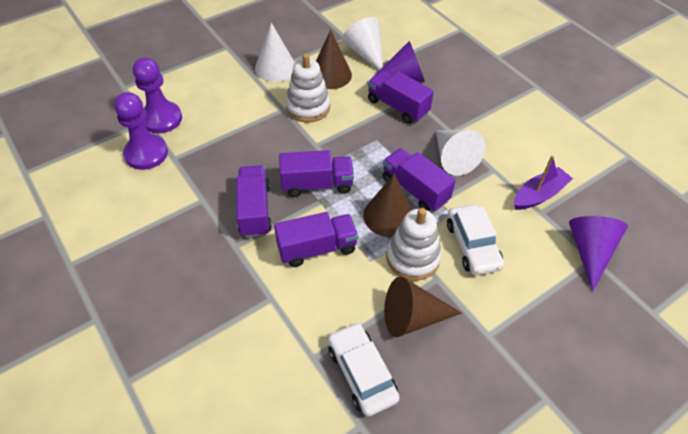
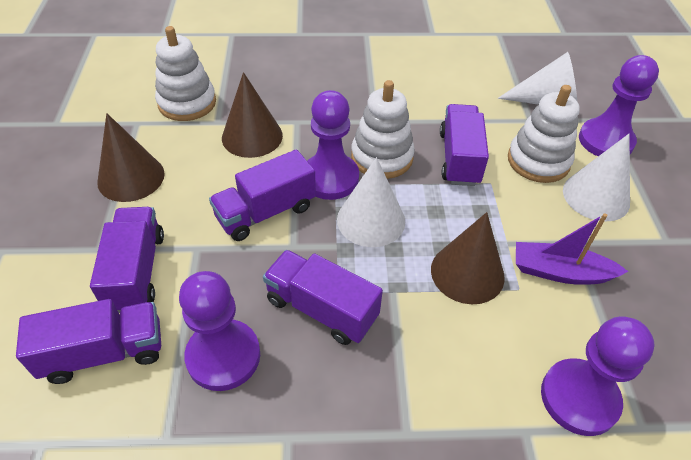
purple cone: [367,41,425,83] [569,216,628,292] = 2 -> none = 0
purple pawn: [114,92,168,170] [133,57,182,133] = 2 -> [179,271,260,391] [308,90,359,200] [541,316,655,436] [579,55,659,156] = 4
white car: [328,322,400,416] [447,204,504,275] = 2 -> none = 0
white stacking toy: [286,53,330,122] [386,208,442,281] = 2 -> [155,26,216,121] [351,80,415,179] [508,85,580,183] = 3

